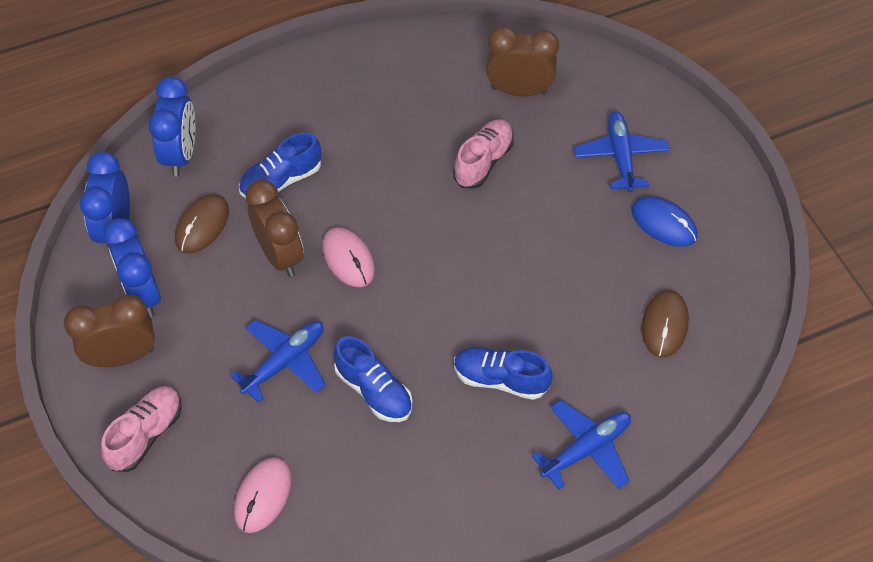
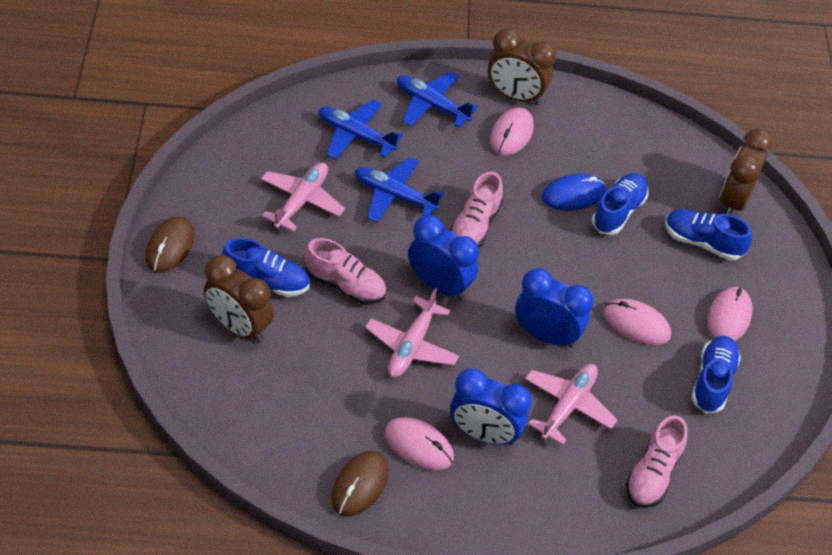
blue shoe: [239,132,321,198] [333,336,412,422] [454,347,552,400] = 3 -> [222,238,310,297] [592,173,649,235] [665,209,752,260] [691,336,741,413] = 4
pink mouse: [234,457,292,533] [322,227,375,287] = 2 -> [385,417,454,470] [490,107,534,156] [604,299,671,345] [707,287,753,342] = 4
pink plane: none = 0 -> [261,163,345,232] [365,288,459,378] [525,364,617,445] = 3
pink shoe: [101,386,182,472] [453,119,514,189] = 2 -> [304,238,387,304] [450,172,503,248] [626,416,688,508] = 3

